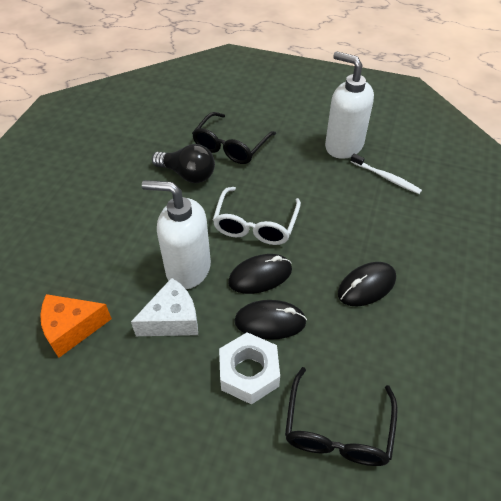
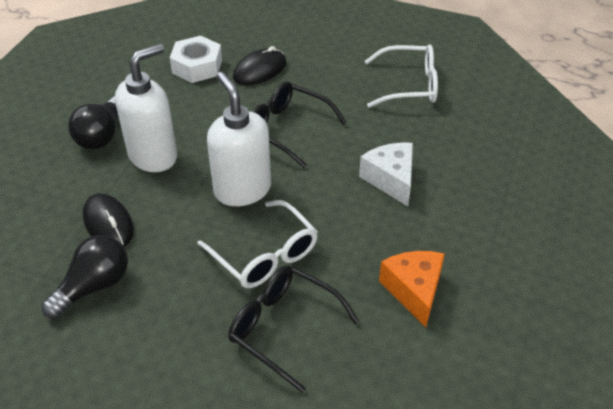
black light bulb: [152,144,215,183] = 1 -> [41,235,128,318] [68,96,118,149] = 2
black mouse: [228,254,292,294] [234,300,307,340] [338,262,396,306] = 3 -> [83,193,134,247] [233,46,286,85] = 2
white glasses: [213,187,301,245] = 1 -> [197,200,318,288] [365,44,438,108] = 2
white toothbrush: [350,154,422,194] = 1 -> none = 0

